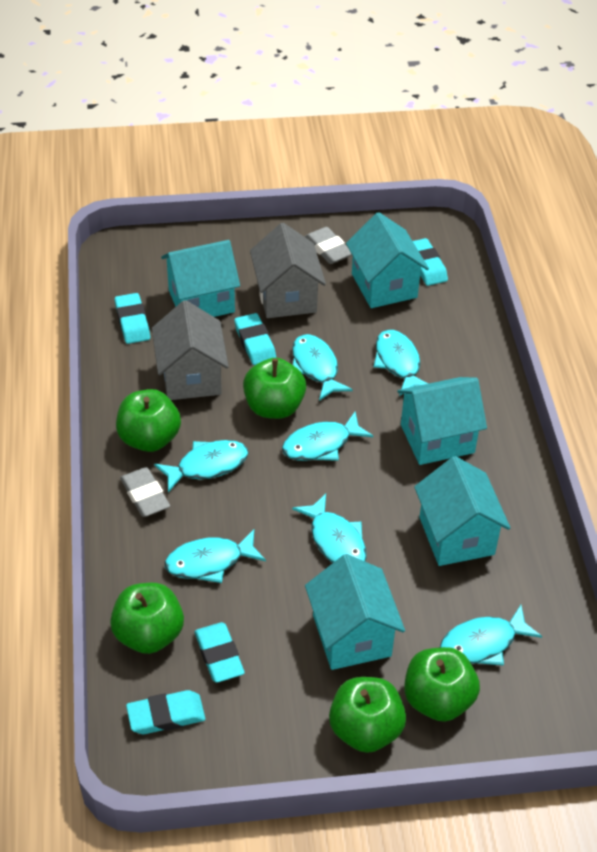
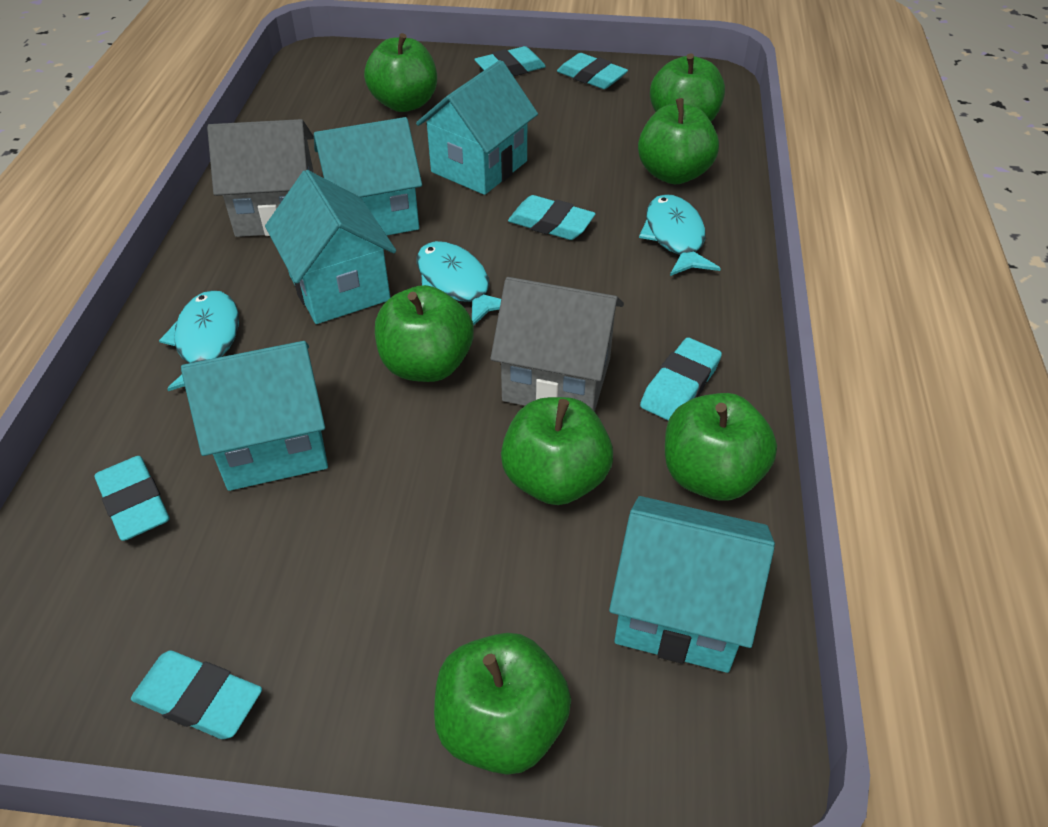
green apple: [110,583,184,654] [116,389,181,452] [243,358,306,419] [329,677,406,753] [404,647,480,722] = 5 -> [364,33,437,112] [375,285,474,382] [434,633,571,775] [501,397,613,505] [638,98,719,184] [650,53,725,122] [665,393,777,501] = 7
grey eraser: [120,467,170,517] [305,227,352,264] = 2 -> none = 0
turquoise eraser: [115,293,150,344] [126,690,206,734] [195,622,245,683] [234,313,276,365] [413,238,448,286] = 5 -> [94,456,169,541] [131,651,262,739] [474,46,546,76] [508,195,596,240] [557,53,628,89] [640,337,722,421] = 6
turquoise fish: [154,440,249,493] [165,530,266,583] [282,411,373,461] [292,334,353,401] [292,494,367,563] [374,330,428,396] [440,605,542,666] = 7 -> [159,290,239,391] [417,241,501,325] [639,194,721,276] = 3

